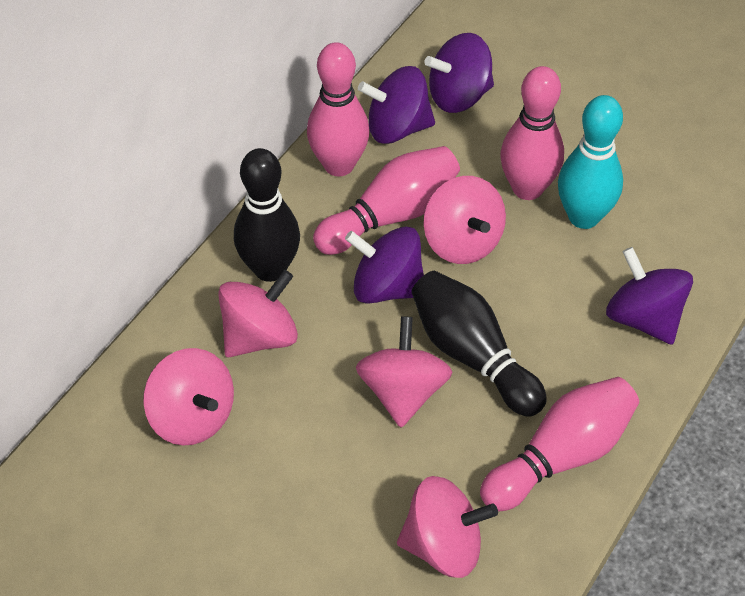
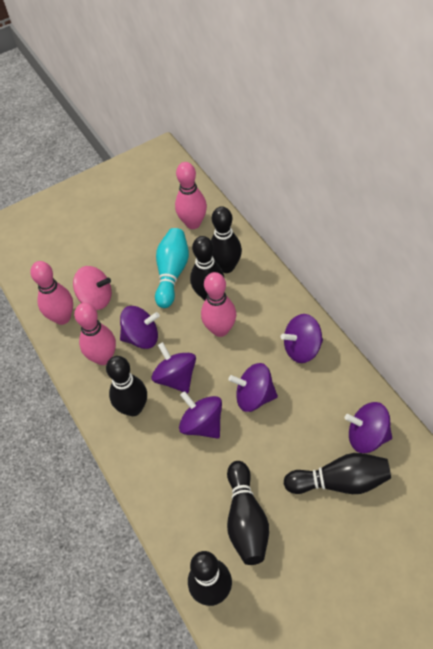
black bowling pin: [234,148,300,282] [411,271,547,417] = 2 -> [106,356,147,416] [188,551,232,606] [190,236,224,301] [211,206,242,273] [227,461,269,565] [284,453,391,494] = 6
pink spinning top: [143,348,234,446] [218,270,298,357] [356,316,453,427] [397,476,498,578] [424,176,506,264] = 5 -> [73,266,112,310] = 1
purple spinning top: [345,226,424,304] [358,66,435,144] [424,33,494,113] [606,247,693,345] = 4 -> [120,306,160,349] [151,342,196,393] [179,391,222,439] [228,363,278,412] [281,314,323,363] [345,402,392,453] = 6

